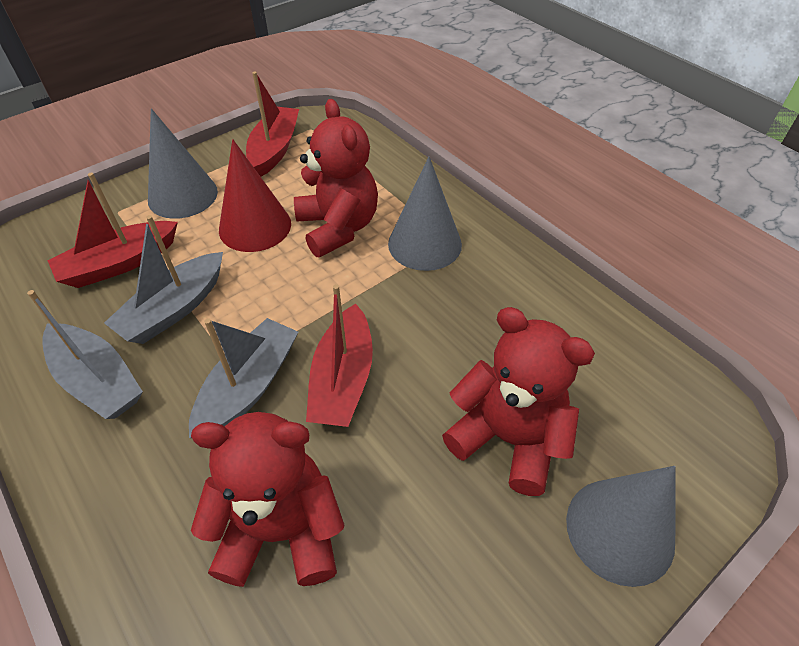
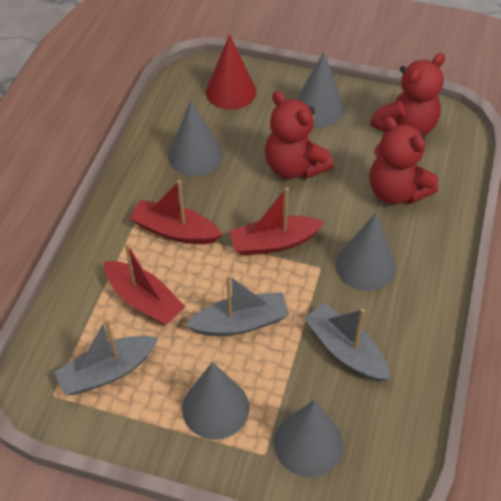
grey cone: [148,108,218,219] [388,157,462,271] [566,466,676,587] = 3 -> [168,100,223,176] [182,362,249,440] [274,400,343,477] [296,52,345,127] [336,213,396,291] = 5

